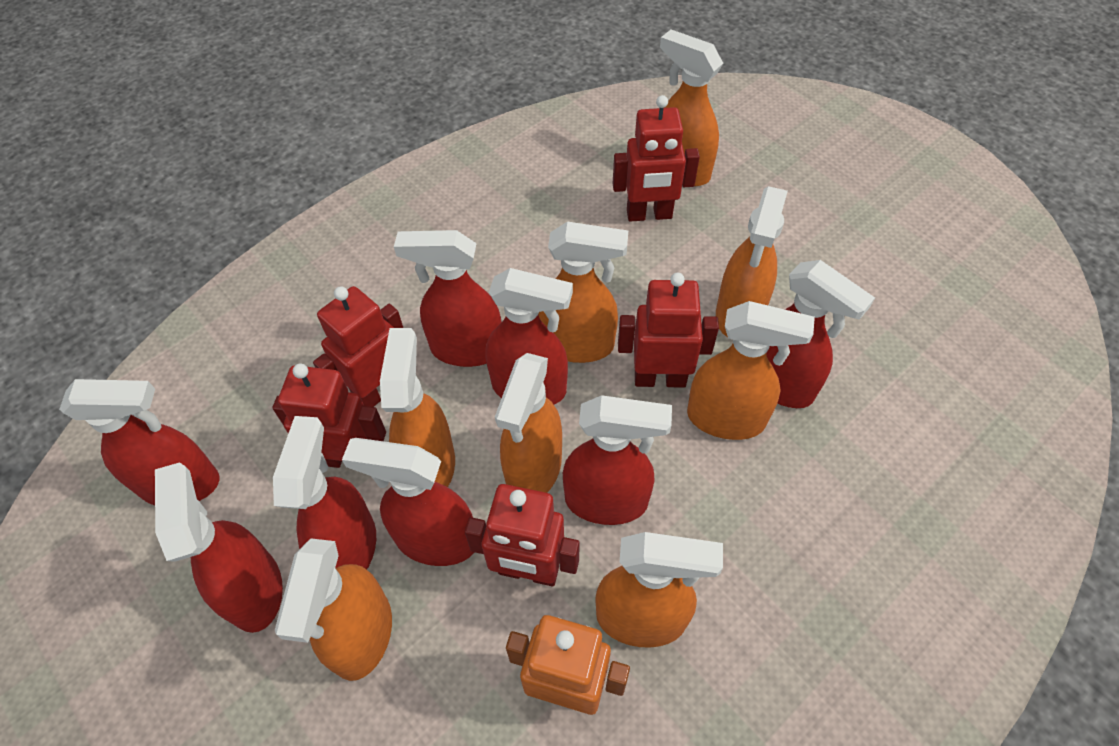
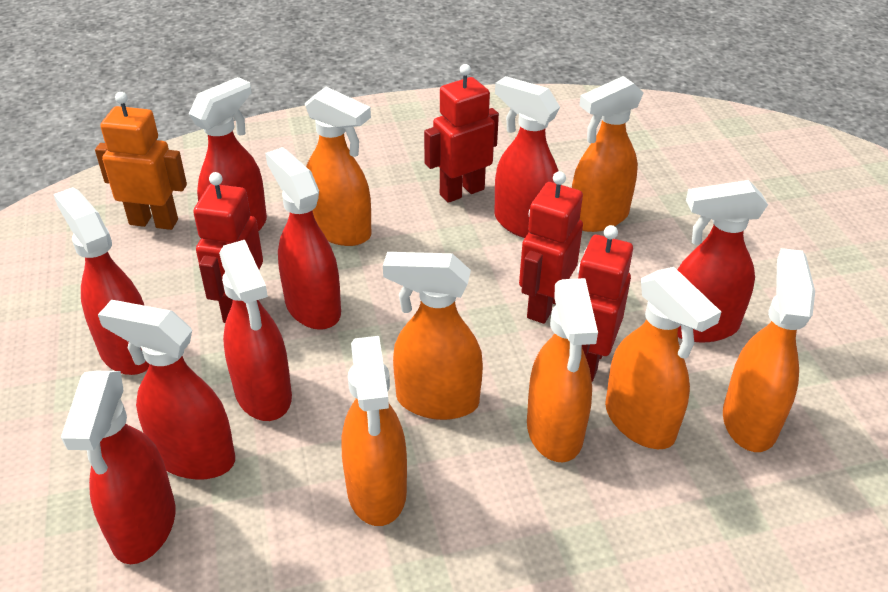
orange spray bottle: [275,538,392,681] [380,328,455,487] [495,353,562,493] [538,222,628,363] [595,532,723,648] [660,30,723,187] [687,301,815,440] [716,186,788,337] = 8 -> [305,87,371,246] [342,336,407,526] [383,252,483,420] [527,278,598,462] [572,76,643,232] [605,267,721,449] [723,248,815,452] = 7
red robot: [273,364,386,468] [313,286,403,407] [465,484,580,586] [613,95,700,222] [618,272,719,388] = 5 -> [193,172,263,323] [424,64,499,203] [519,171,583,324] [577,225,633,382] = 4

